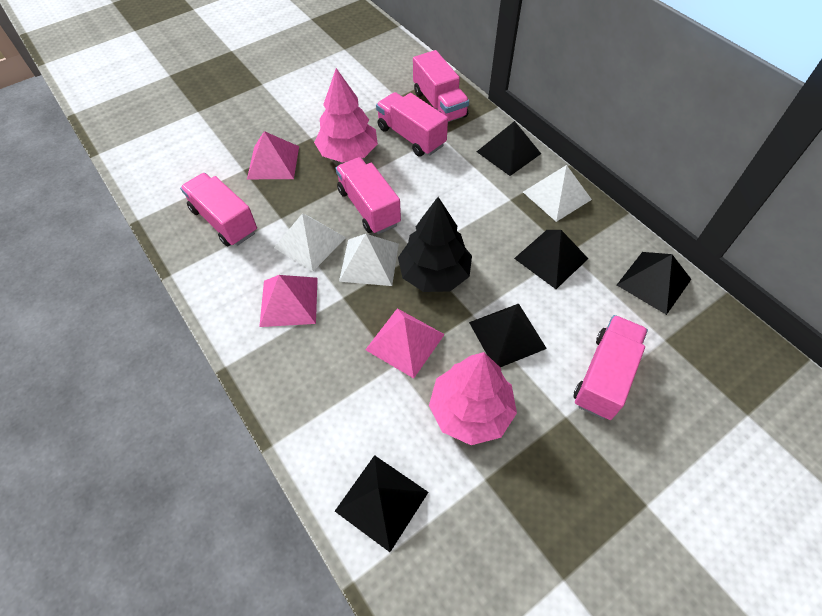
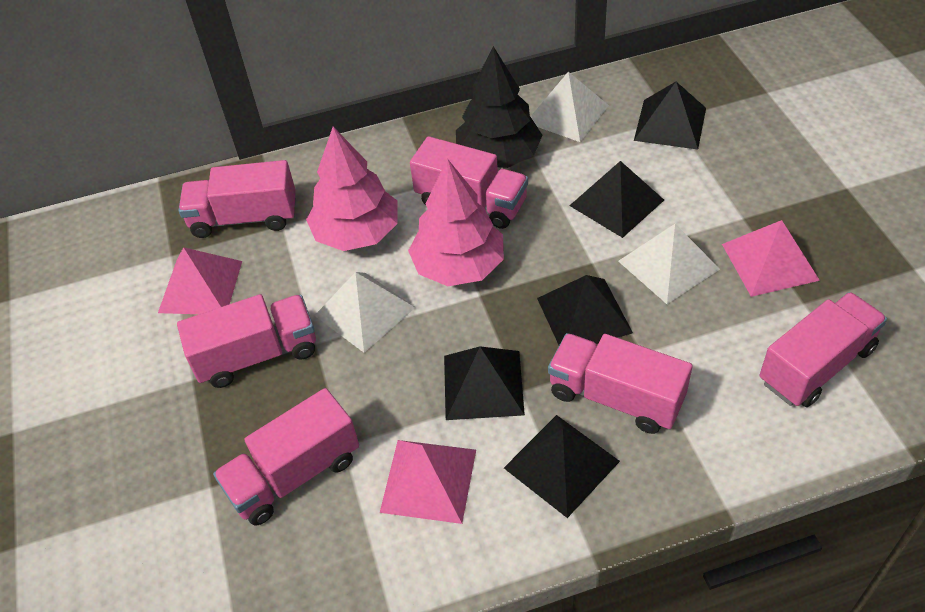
pink truck: [180,173,257,247] [335,157,401,234] [376,92,448,157] [413,50,469,122] [574,315,648,420] = 5 -> [177,294,316,388] [178,160,296,238] [213,388,359,526] [410,136,528,229] [548,333,692,434] [760,292,887,407] = 6

